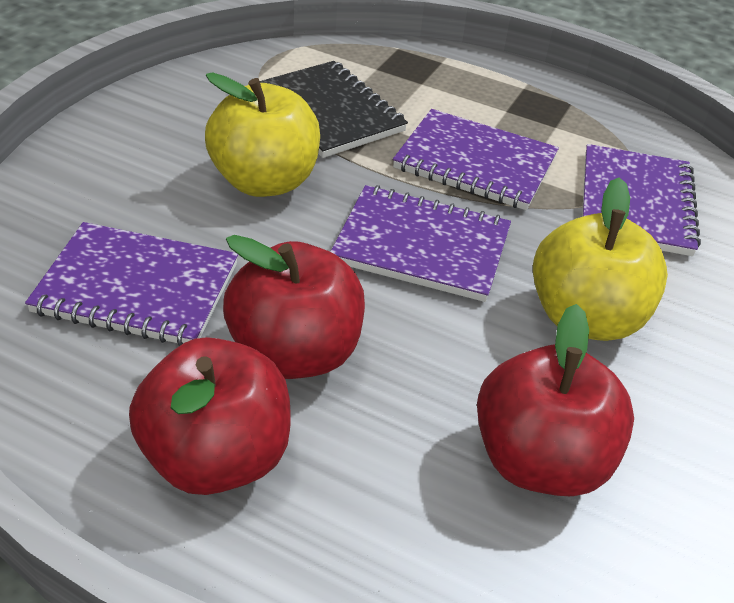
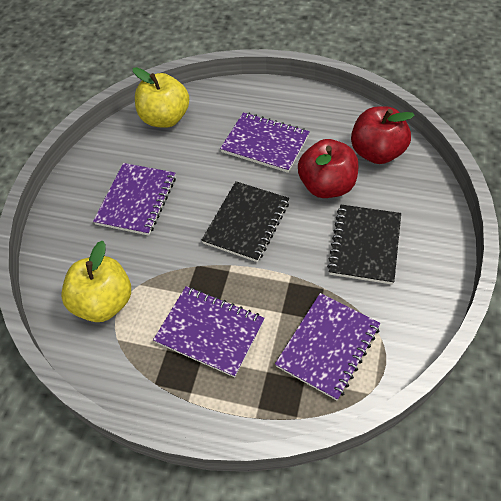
black notebook: [260,61,408,158] = 1 -> [201,181,289,262] [327,205,401,285] = 2
red apple: [129,337,291,495] [223,235,365,379] [477,304,634,496] = 3 -> [298,139,359,198] [351,106,415,164] = 2

